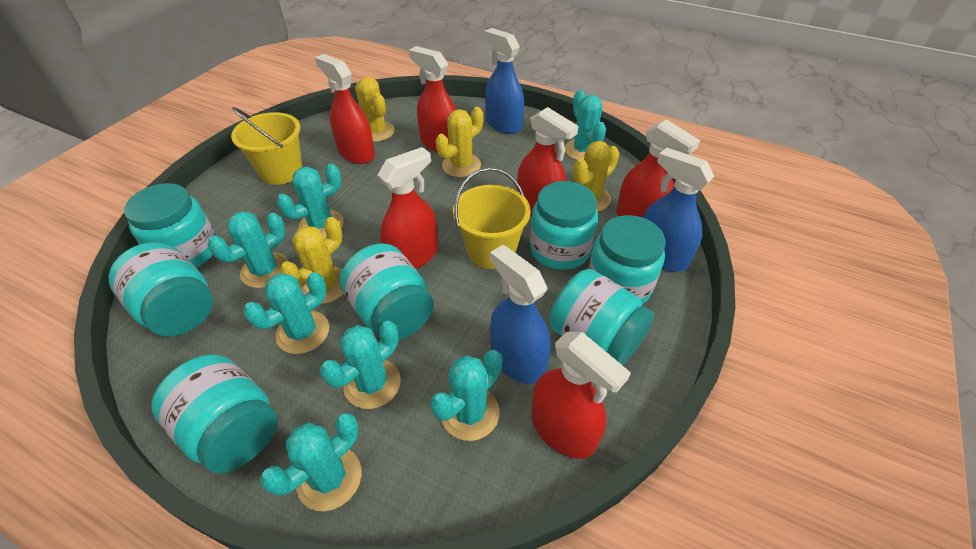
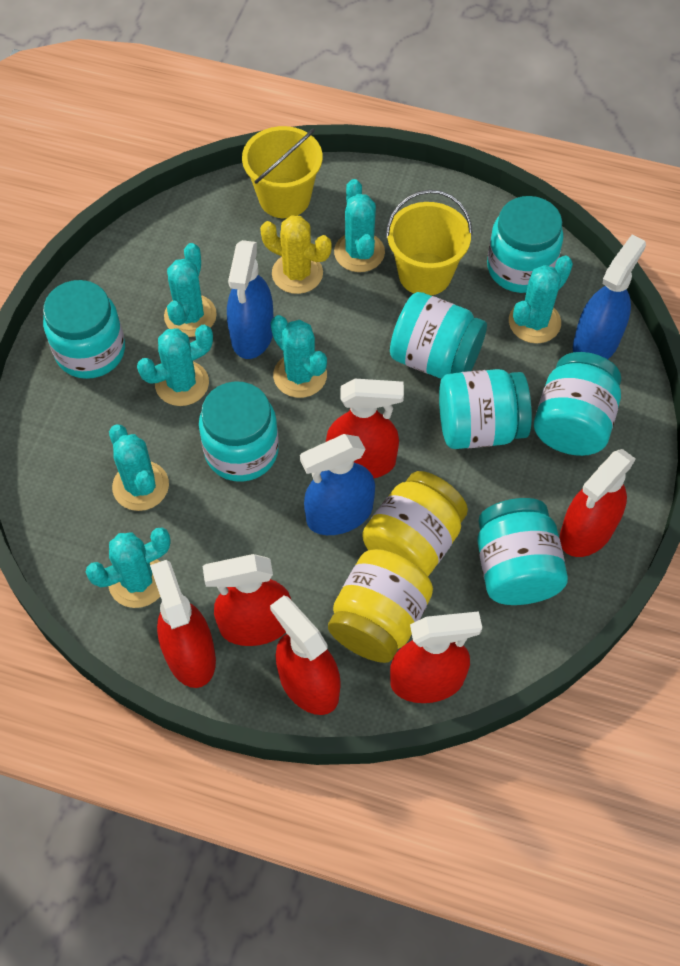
yellow cactus: [280,217,344,304] [355,77,395,142] [436,107,483,177] [573,141,619,211] = 4 -> [260,215,332,294] = 1
yellow jar: none = 0 -> [328,549,433,663] [362,471,468,576] = 2

